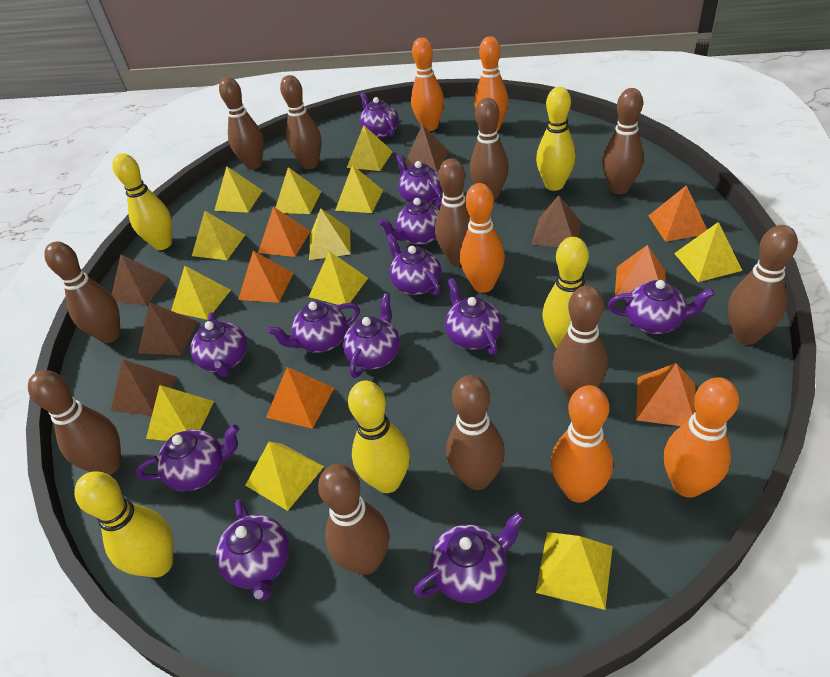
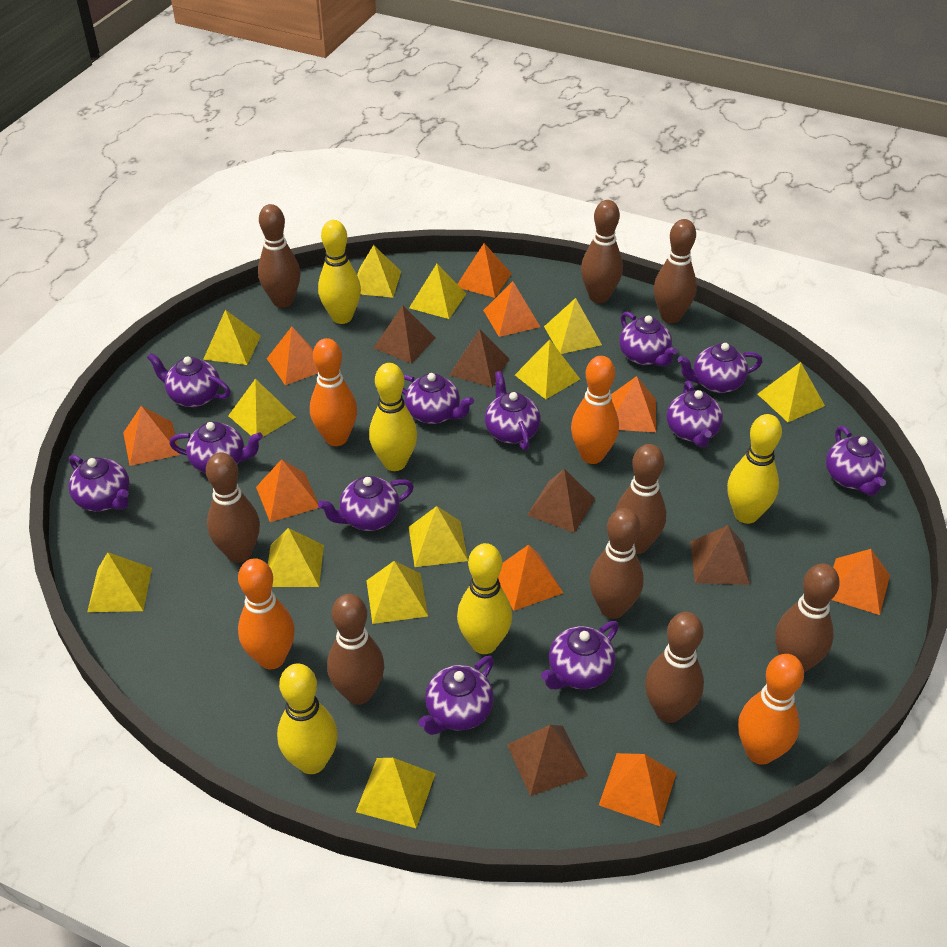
brown bowling pin: [28,370,122,475] [44,241,121,343] [219,77,264,169] [280,75,322,169] [318,464,389,575] [435,158,470,265] [446,375,505,490] [470,98,509,200] [553,285,608,400] [602,88,644,194] [728,225,798,345] = 11 -> [206,452,260,563] [258,204,300,308] [327,594,384,705] [581,200,623,303] [589,508,644,619] [615,444,666,554] [645,612,704,723] [654,219,697,323] [775,563,840,673] = 9
orange bowling pin: [411,37,444,131] [460,183,505,293] [474,36,509,131] [551,385,613,503] [664,377,739,498] = 5 -> [238,558,295,669] [310,338,357,446] [571,356,619,464] [738,654,804,765] = 4
orange pyramid: [238,251,293,303] [258,207,311,257] [266,367,334,429] [615,245,665,296] [636,363,696,426] [648,185,707,242] = 6 -> [123,406,180,466] [256,459,319,522] [267,327,318,385] [458,243,512,298] [483,281,540,337] [498,545,563,611] [599,753,676,826] [611,376,656,432] [832,549,890,615] = 9

